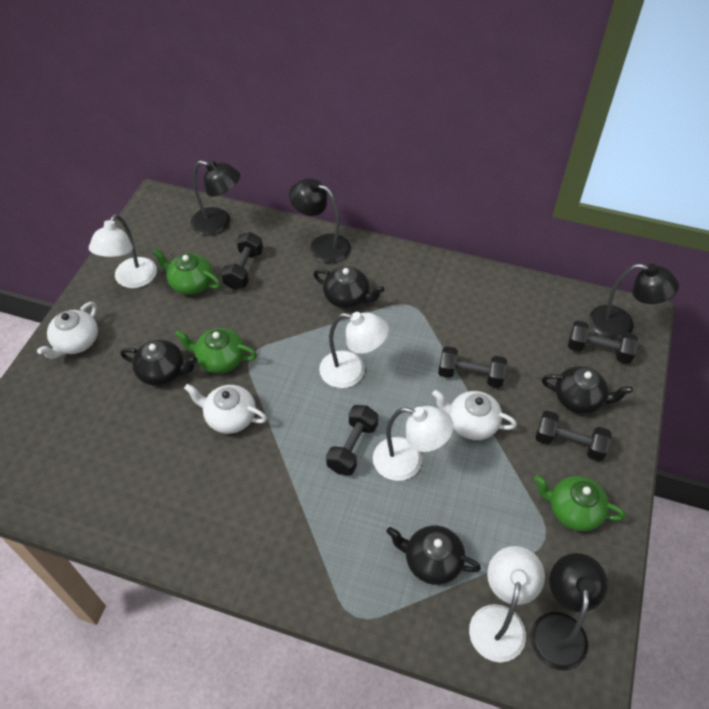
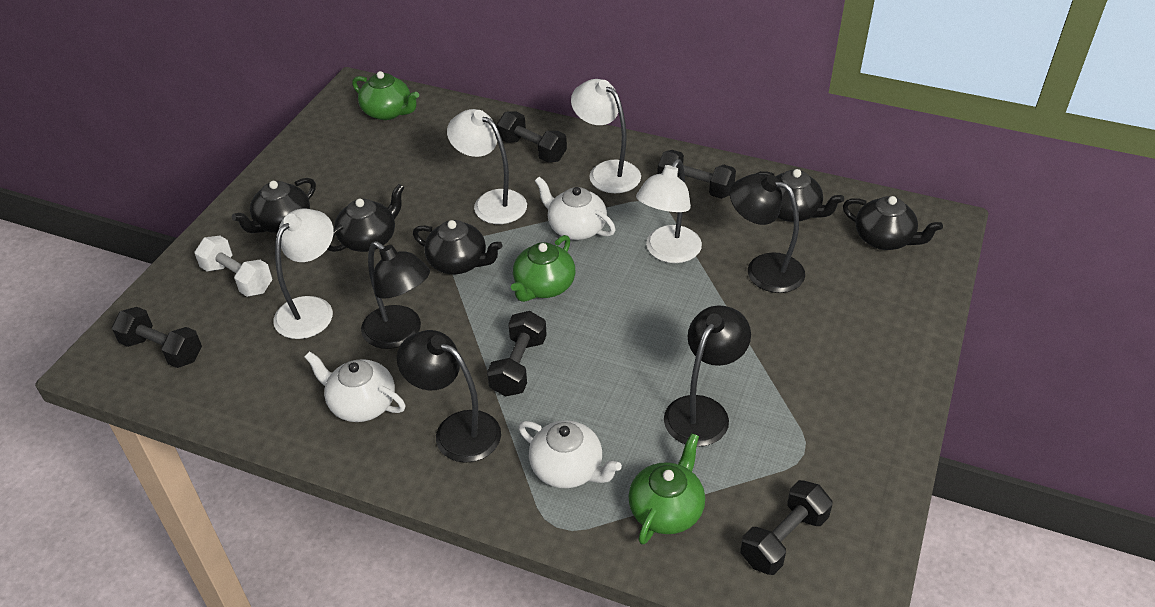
black teapot: [120,339,197,386] [313,266,384,308] [386,526,481,585] [542,366,633,414] = 4 -> [232,178,316,233] [328,184,405,252] [413,220,502,274] [756,169,844,222] [843,196,943,250] = 5
white dumbbell: none = 0 -> [195,236,272,297] = 1

